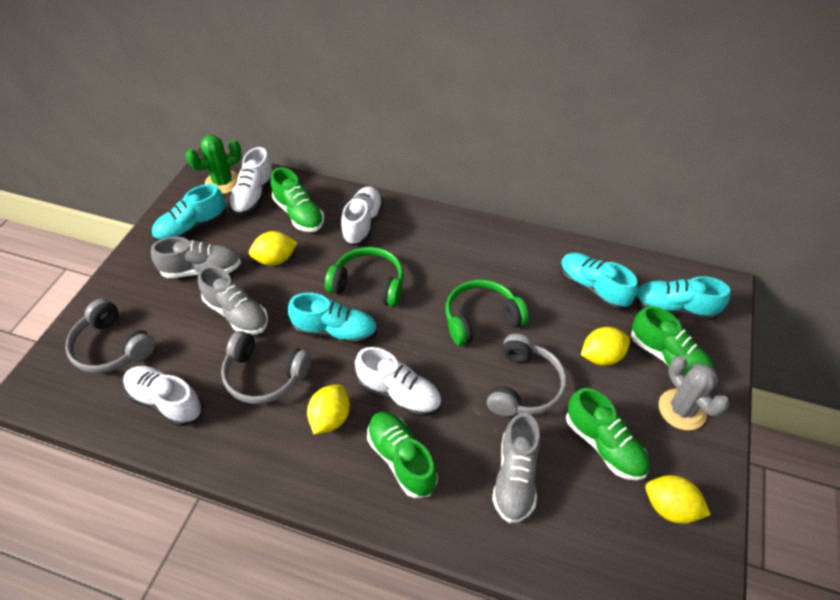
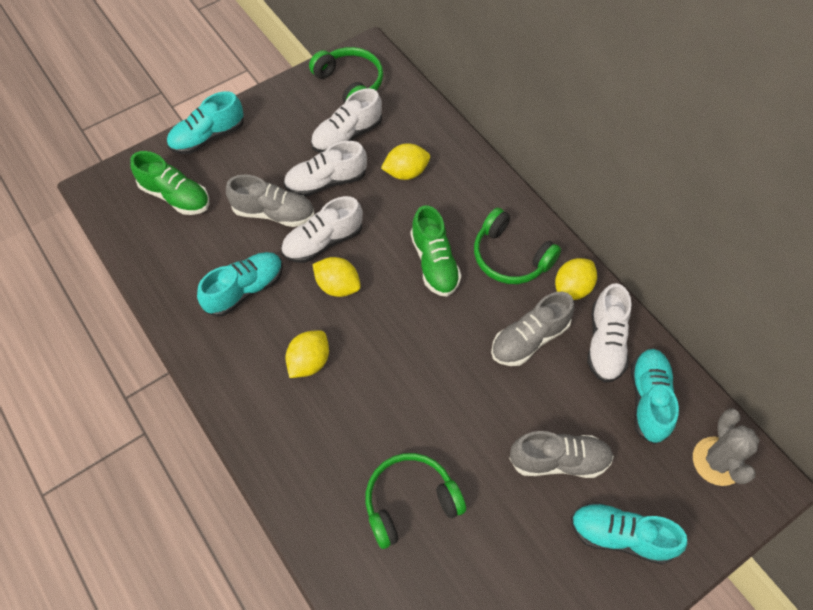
green cactus: [185,135,242,194] = 1 -> none = 0
green headphones: [325,247,404,307] [446,280,529,346] = 2 -> [309,47,383,104] [365,453,466,549] [474,208,561,284] = 3
green shoe: [271,168,324,232] [367,412,437,498] [566,388,649,481] [631,306,715,375] = 4 -> [130,151,209,215] [410,205,461,297] = 2
grey headphones: [65,298,155,373] [221,331,311,404] [487,334,567,416] = 3 -> none = 0

